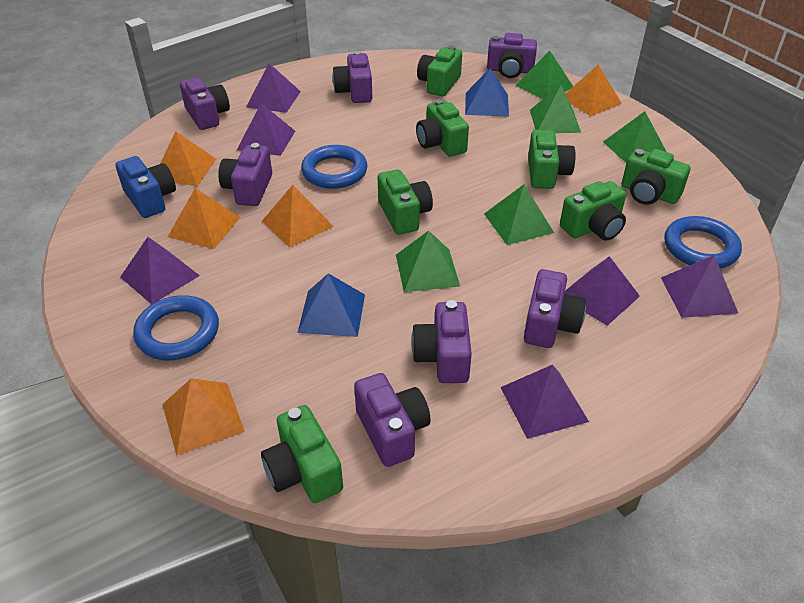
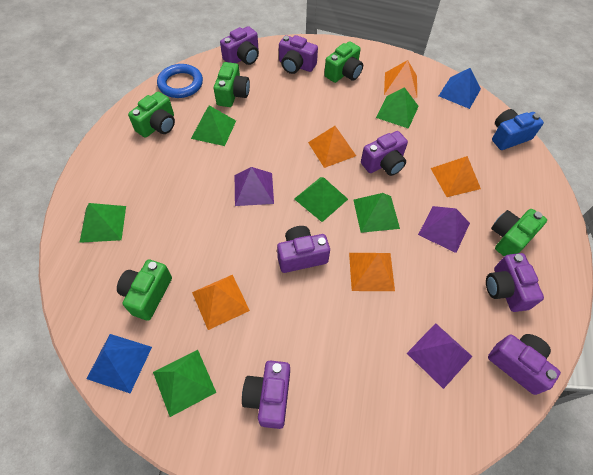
blue ring: [133,295,219,360] [301,145,367,189] [664,216,742,268] = 3 -> [157,64,203,98] = 1
green camera: [261,405,343,503] [378,170,433,235] [416,99,469,156] [417,46,462,96] [528,130,575,189] [560,181,626,240] [622,149,690,205] = 7 -> [117,259,172,321] [128,92,175,138] [214,62,250,107] [324,41,363,83] [491,209,547,256] = 5
green pyramid: [396,231,460,292] [484,184,554,245] [515,51,573,99] [530,85,581,133] [603,111,667,163] = 5 -> [79,203,126,243] [153,350,216,417] [191,105,236,146] [294,177,348,222] [353,193,400,233] [376,87,419,129] = 6
purple pyramid: [120,237,200,304] [237,103,295,156] [246,63,301,113] [500,365,589,439] [564,256,640,326] [661,255,738,318] = 6 -> [235,167,274,206] [407,323,473,389] [418,206,470,253] = 3

